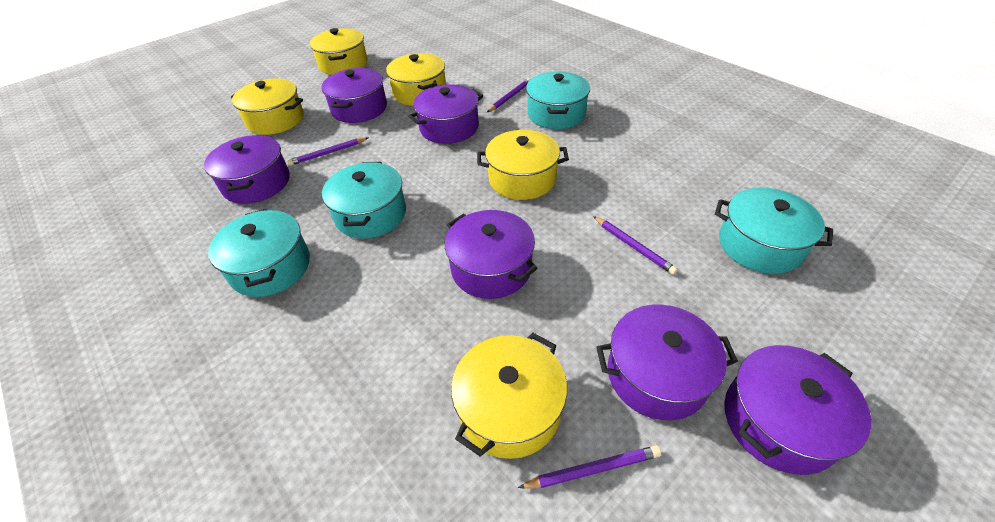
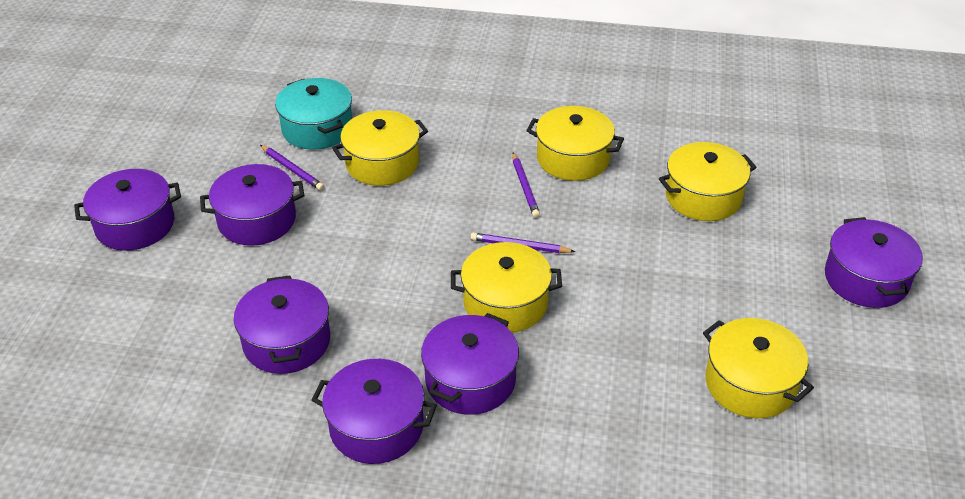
purple pencil: [287,138,368,166] [487,78,531,112] [518,445,661,489] [593,216,678,275] = 4 -> [260,145,324,191] [470,233,576,253] [513,152,540,218] = 3
turquoise pot: [208,209,310,297] [322,162,406,239] [526,72,590,129] [715,188,833,274] = 4 -> [275,78,352,150] = 1

